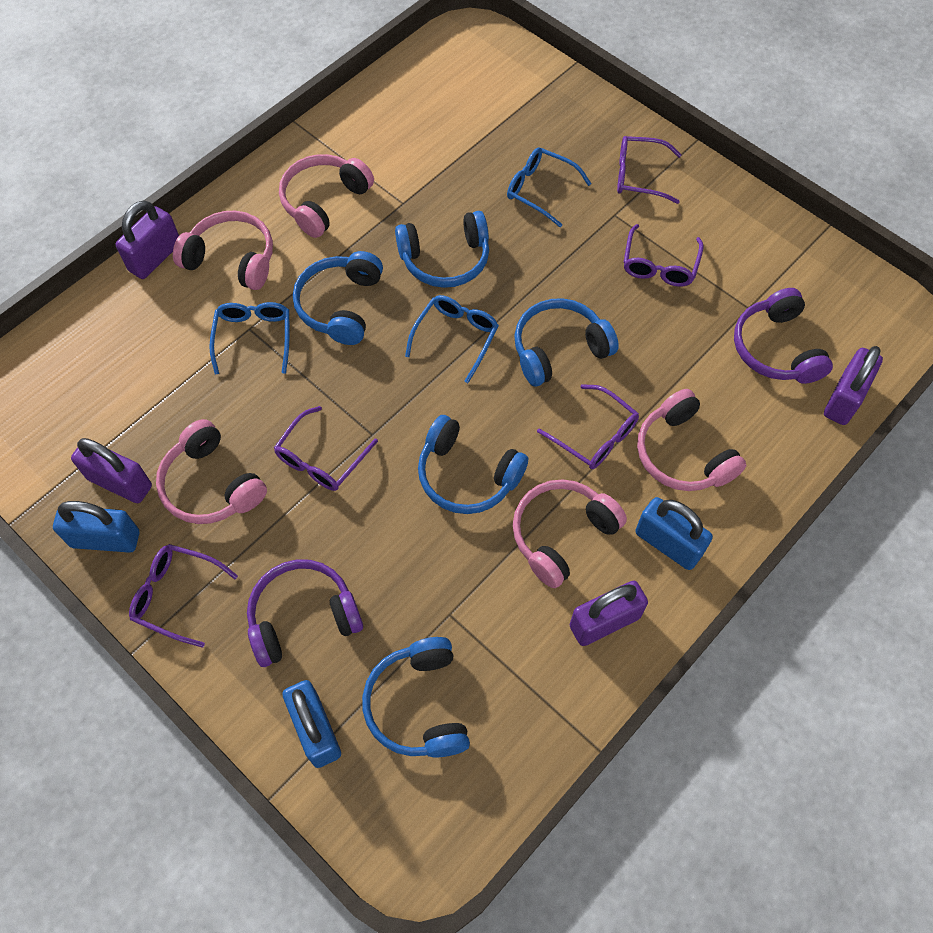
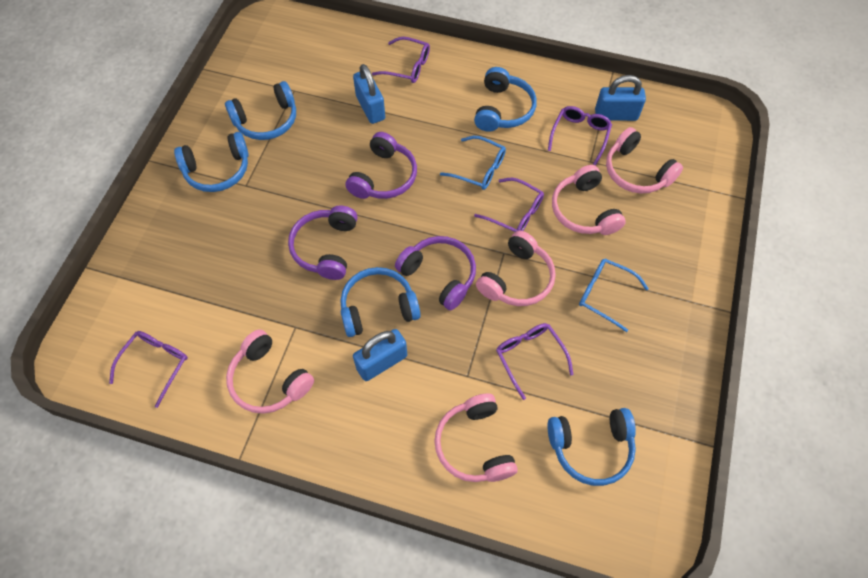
blue glasses: [209,302,289,375] [405,295,499,383] [507,147,591,227] = 3 -> [440,136,506,190] [579,259,649,332] = 2
purple headphones: [247,559,363,667] [734,288,833,384] = 2 -> [288,206,358,280] [345,132,417,199] [395,236,476,310] = 3
purple padlock: [71,438,152,503] [116,200,179,279] [570,581,648,646] [824,346,883,425] = 4 -> none = 0

